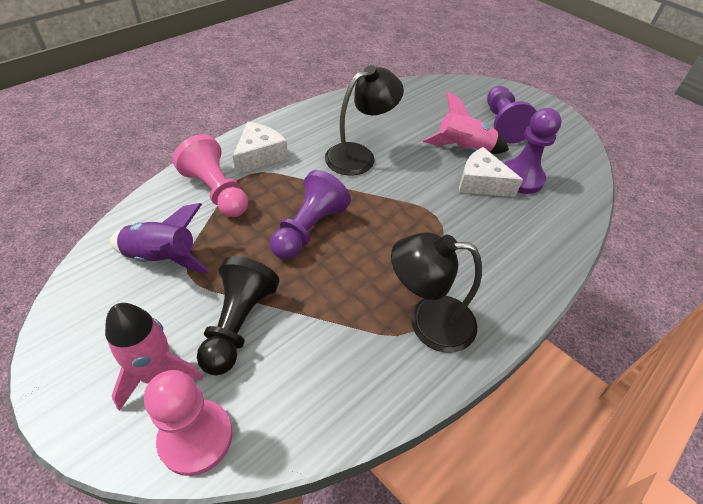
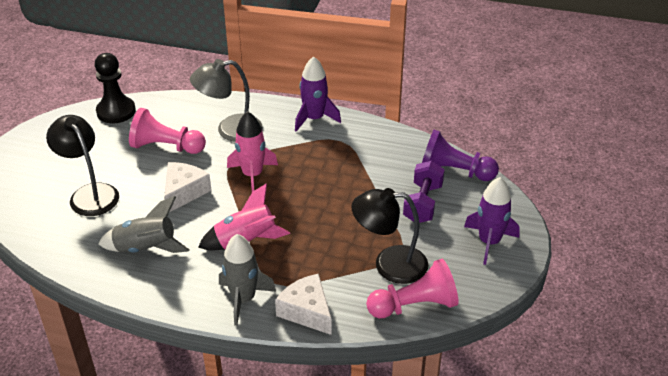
grey lamp: none = 0 -> [190,59,263,142] = 1
grey rocket: none = 0 -> [98,196,190,253] [219,234,276,326] = 2
purple dumbbell: none = 0 -> [403,161,445,223] = 1
purple pawn: [270,170,351,260] [487,86,537,144] [504,108,562,194] = 3 -> [422,130,499,181] = 1
purple rocket: [110,203,210,273] = 1 -> [295,56,341,132] [464,177,520,265] = 2

